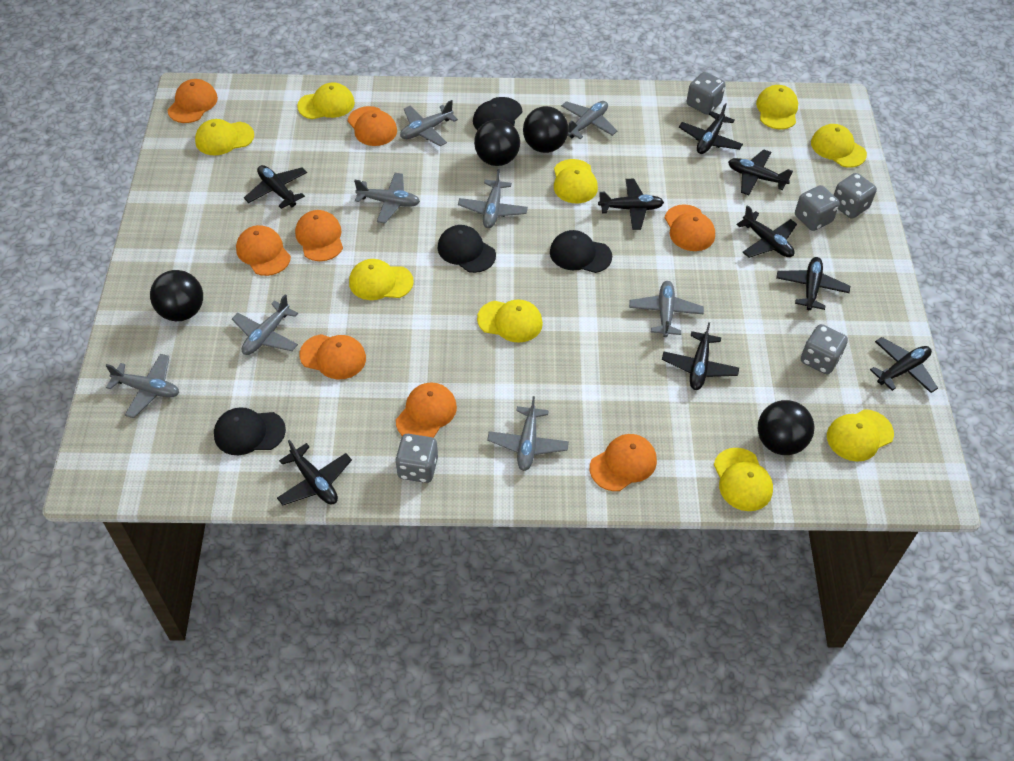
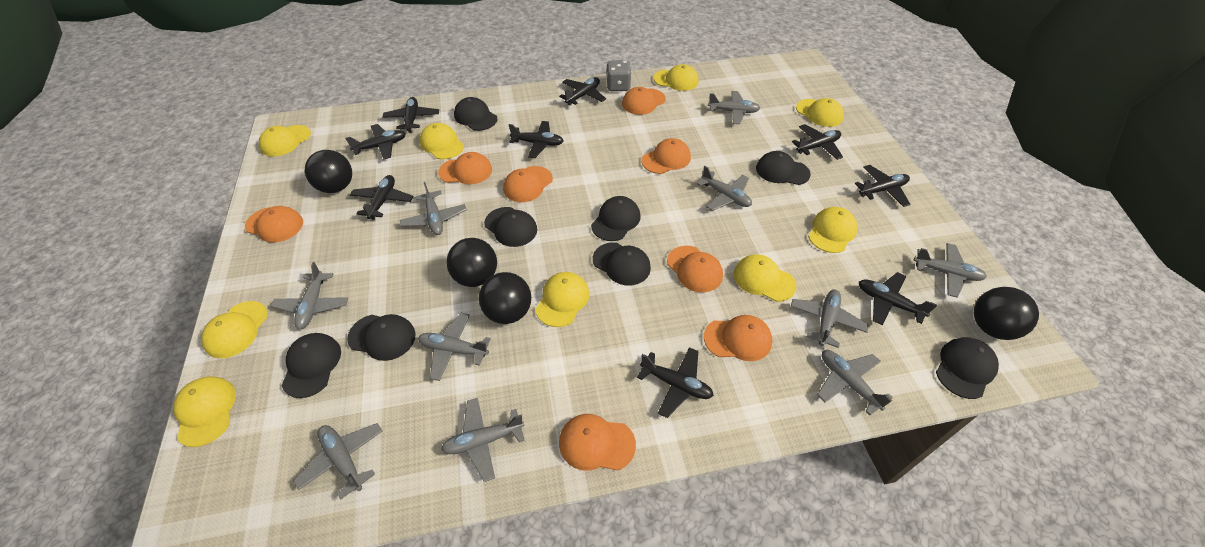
black cap: [214,407,286,455] [437,225,496,273] [473,97,522,130] [550,230,612,273] = 4 -> [281,333,341,398] [347,314,416,361] [454,97,497,131] [484,207,537,247] [591,196,641,241] [593,242,651,286] [756,151,811,185] [936,337,999,399] = 8
grey dice: [395,434,438,483] [687,72,726,115] [795,185,840,231] [801,324,848,374] [834,173,877,219] = 5 -> [606,60,631,91] = 1
grey plane: [105,354,179,418] [232,294,298,355] [354,173,420,223] [400,100,458,146] [458,169,528,228] [487,396,569,471] [561,101,617,139] [629,281,704,337] = 8 -> [271,262,348,329] [293,423,383,499] [400,182,467,235] [418,313,491,381] [441,398,525,482] [697,166,752,211] [708,91,760,124] [791,290,869,348] [817,350,893,415] [914,243,987,298] = 10

